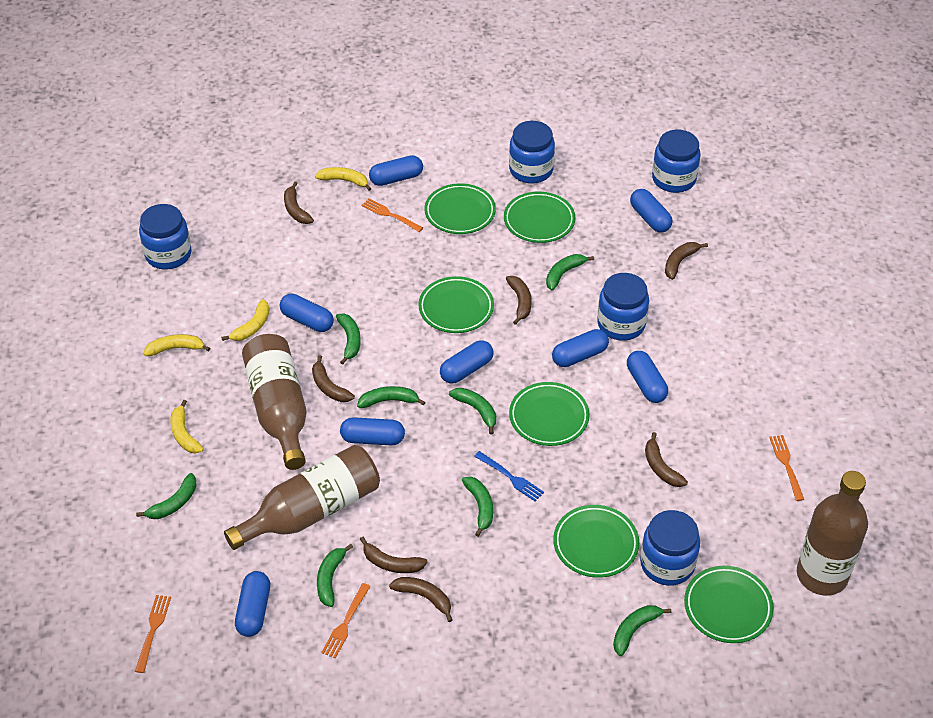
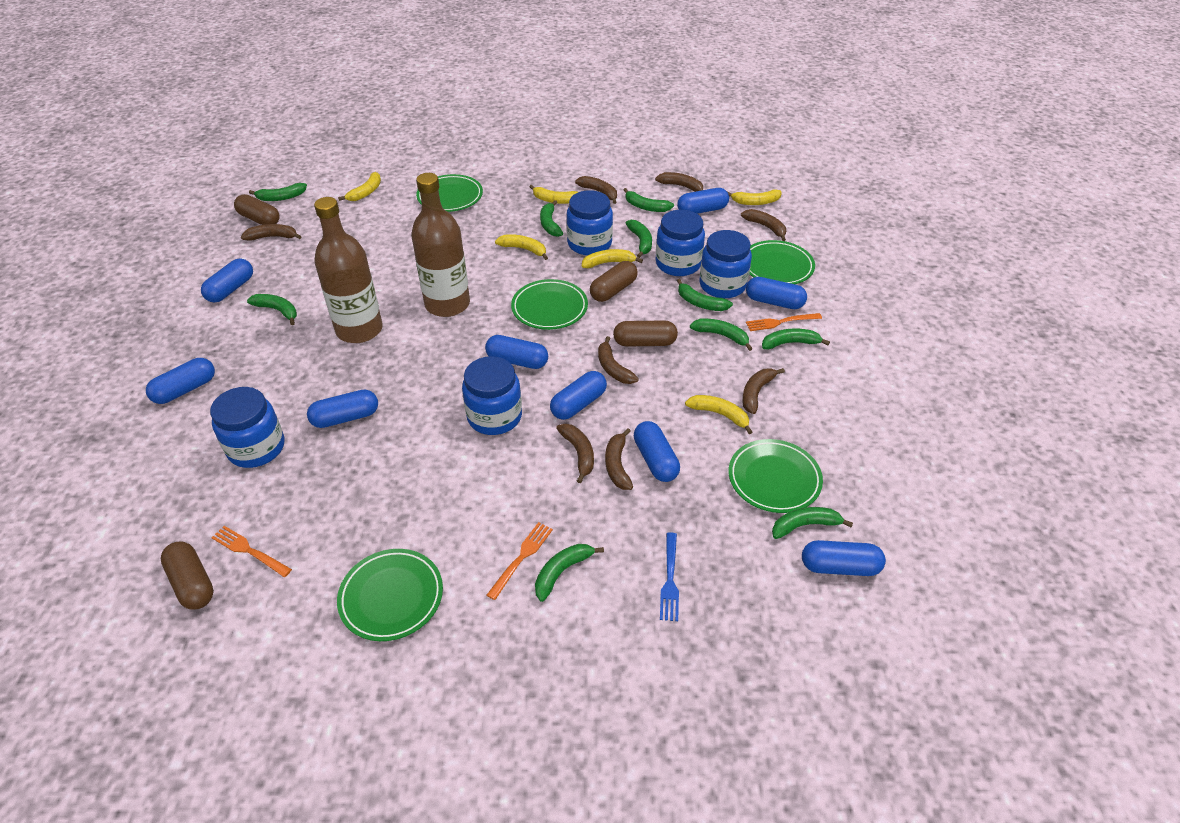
blue capsule: [235,571,270,637] [280,294,334,332] [340,417,405,445] [369,155,423,186] [440,340,494,384] [552,329,609,367] [627,351,668,403] [630,189,672,233] = 8 -> [146,358,215,404] [201,258,253,303] [307,390,378,428] [485,335,548,369] [550,371,607,420] [634,421,680,482] [677,188,729,214] [746,277,807,309] [802,540,886,576] = 9
brown banana: [284,182,314,224] [312,355,355,402] [360,537,428,573] [389,577,453,622] [506,276,531,325] [645,432,688,487] [665,242,708,280] = 7 -> [241,224,302,241] [556,423,594,483] [575,176,617,204] [598,336,639,384] [605,428,633,490] [655,172,703,192] [741,209,786,241] [742,368,785,414] = 8
brown bottle: [224,445,380,550] [242,334,307,470] [797,471,868,596] = 3 -> [314,197,383,343] [411,173,470,317] = 2
brown capsule: none = 0 -> [161,541,214,609] [234,194,280,225] [590,261,638,302] [613,320,678,347] = 4
green banana: [136,473,196,519] [317,544,353,607] [336,313,361,364] [357,386,426,408] [449,388,496,435] [462,476,493,537] [546,254,594,290] [613,605,671,656] = 8 -> [247,294,297,325] [249,183,307,201] [535,544,604,602] [540,200,563,237] [624,188,674,212] [626,220,652,258] [677,279,733,311] [690,319,753,351] [762,329,830,349] [772,507,853,539] = 10
green plate: [418,276,494,333] [424,183,496,234] [504,192,575,243] [509,382,590,446] [553,505,639,578] [684,566,774,643] = 6 -> [337,549,443,641] [416,174,483,212] [511,279,588,330] [728,439,823,513] [749,240,815,284] = 5
orange fork: [135,595,171,673] [321,583,371,658] [361,199,423,232] [769,435,804,501] = 4 -> [211,526,292,577] [487,522,553,600] [746,313,822,331] = 3
yellow banana: [144,334,210,356] [170,400,204,453] [221,299,269,341] [315,167,372,191] = 4 -> [338,172,381,201] [495,234,548,260] [529,185,578,204] [582,249,643,268] [685,395,752,434] [728,189,781,205] = 6

